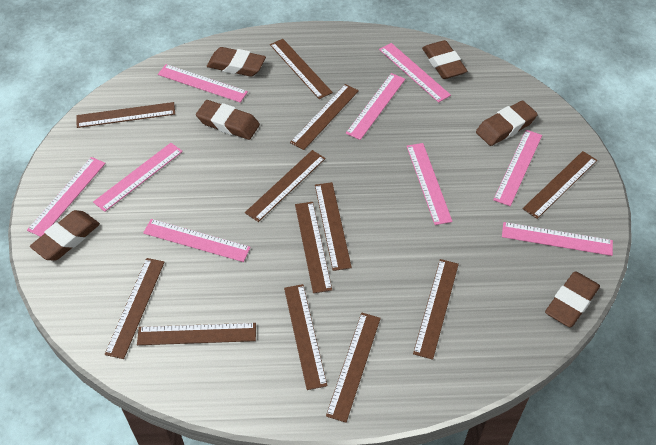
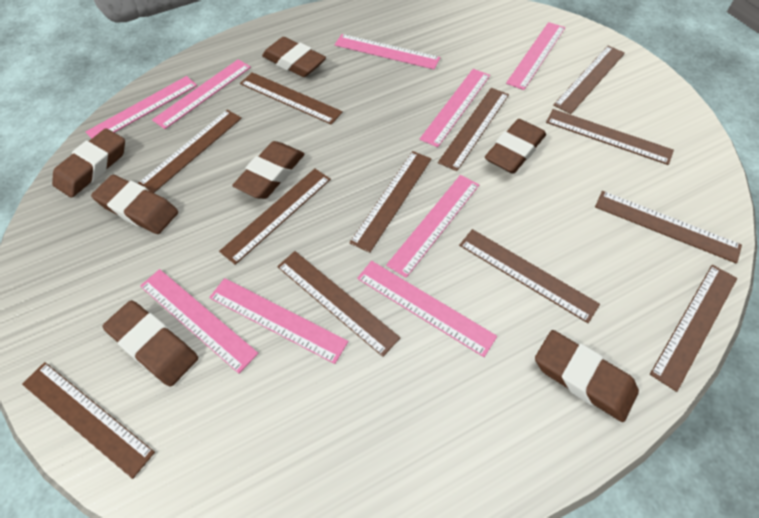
brown eraser: [30,210,100,261] [196,100,260,140] [207,47,266,77] [422,40,467,79] [476,100,538,146] [545,272,600,327] = 6 -> [52,128,125,198] [91,175,178,234] [103,300,198,386] [232,141,304,199] [262,37,326,77] [485,119,546,174] [535,330,639,422] = 7

